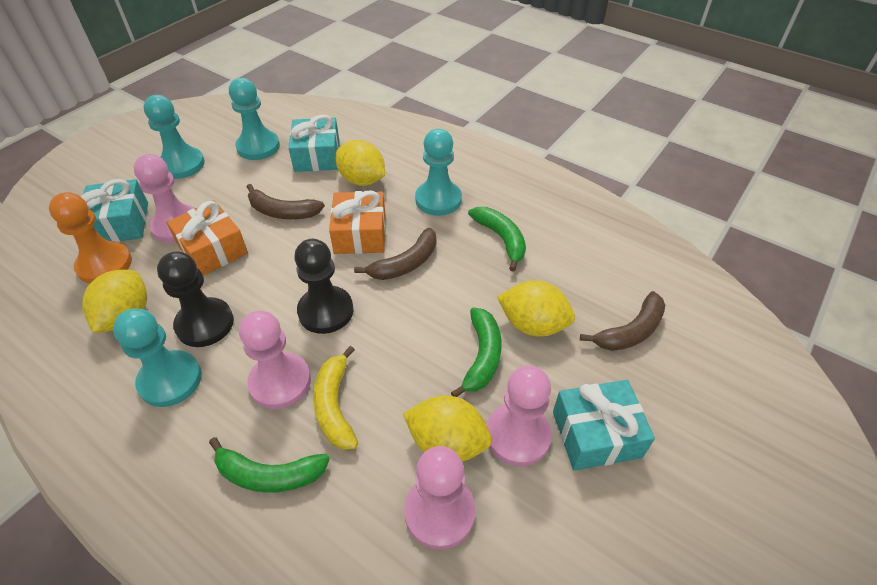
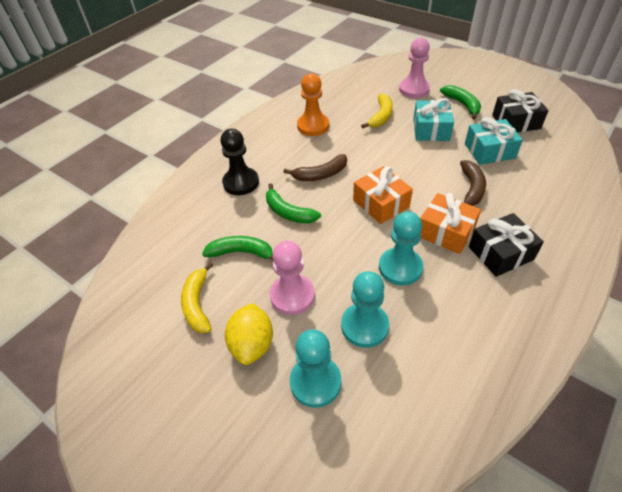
black gift: none = 0 -> [469,213,544,277] [492,89,549,132] = 2
black pawn: [157,251,234,347] [294,239,354,334] = 2 -> [220,129,259,195] = 1
brown banana: [247,184,325,219] [354,228,436,280] [580,291,665,351] = 3 -> [284,154,347,181] [460,160,486,206] = 2
pink pawn: [134,154,195,243] [239,311,311,409] [404,446,476,550] [487,366,552,467] = 4 -> [270,241,315,315] [399,38,430,98] = 2
turquoise gift: [80,179,148,242] [288,115,339,172] [553,380,655,471] = 3 -> [413,98,454,141] [465,117,523,165] = 2
turquoise pawn: [113,308,202,407] [144,95,205,179] [229,78,280,160] [415,129,462,216] = 4 -> [290,329,341,408] [341,271,389,348] [379,211,423,286] = 3
yellow banana: [313,346,358,450] = 1 -> [181,262,213,333] [361,93,393,128] = 2
yellow lemon: [82,270,147,333] [335,140,385,186] [403,396,492,462] [497,281,575,337] = 4 -> [225,303,273,365] = 1

